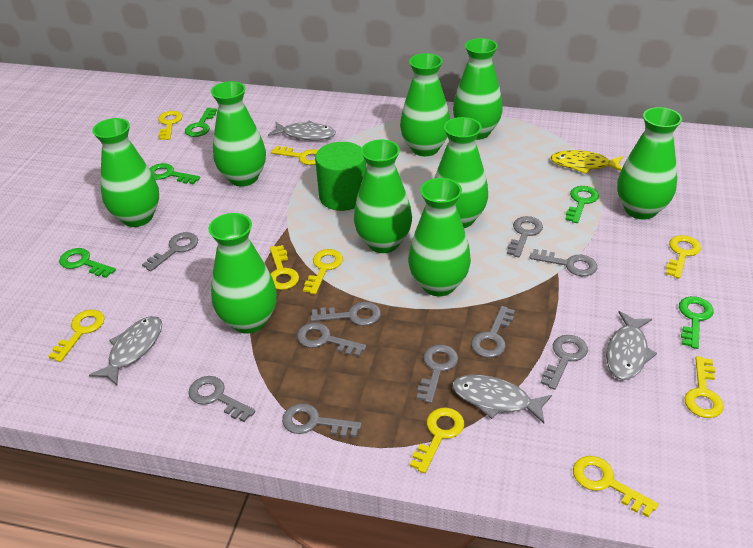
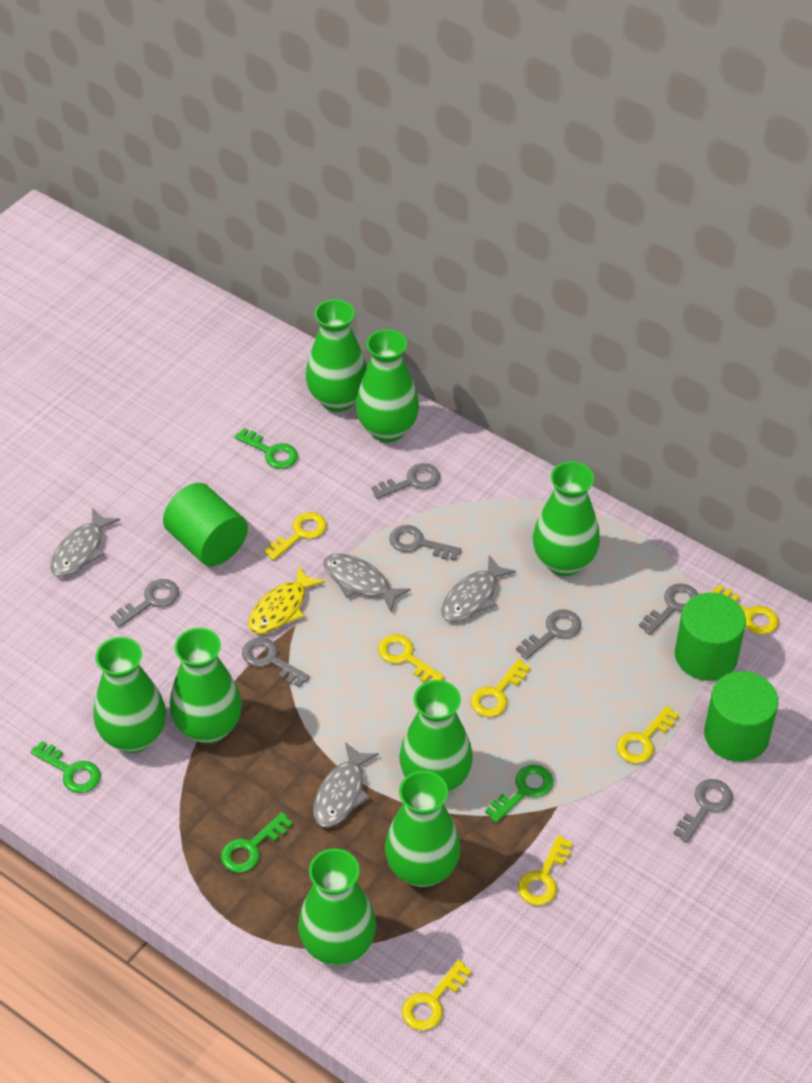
green cylinder: [315,142,366,211] = 1 -> [163,483,248,566] [675,593,746,681] [704,671,778,762] = 3
green key: [59,248,116,278] [149,163,200,184] [185,108,217,137] [565,186,599,223] [679,296,714,349] = 5 -> [31,741,101,793] [221,812,293,873] [235,428,298,469] [485,765,553,823] = 4
green vase: [92,118,159,227] [208,213,277,334] [211,81,266,187] [354,140,412,253] [400,53,450,156] [408,178,471,296] [435,117,488,228] [453,38,503,140] [617,107,682,220] = 9 -> [94,637,166,753] [170,628,242,744] [298,848,376,965] [306,299,367,412] [356,329,419,443] [385,771,461,887] [399,680,473,793] [533,461,600,576] = 8
grey key: [142,232,198,272] [188,376,256,422] [282,403,362,437] [297,322,366,357] [310,302,381,326] [417,344,458,403] [471,306,515,358] [507,216,543,257] [530,249,597,276] [541,335,588,390] = 10 -> [110,579,179,628] [242,637,310,687] [371,463,440,499] [389,525,462,561] [516,609,581,660] [639,583,699,635] [673,779,733,843] = 7
yellow key: [49,310,105,362] [158,111,183,140] [270,245,299,290] [271,146,318,165] [303,249,343,294] [410,407,464,473] [573,456,658,517] [666,235,701,279] [684,356,724,418] = 9 -> [264,512,327,561] [378,634,444,683] [402,960,472,1031] [471,659,530,717] [518,835,573,906] [617,706,679,764] [710,585,778,635] = 7

